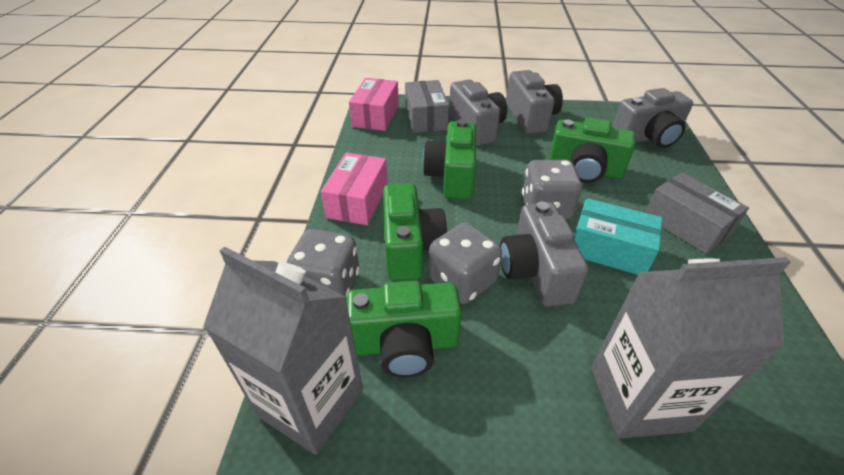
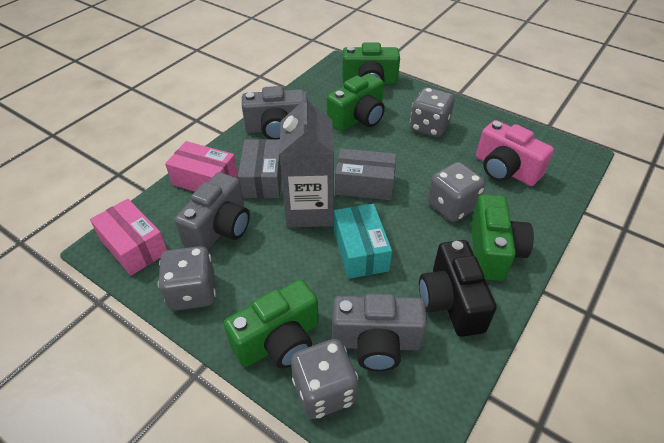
black camera: none = 0 -> [419,240,497,337] = 1
grey camera: [449,80,507,146] [500,201,588,307] [506,70,563,134] [613,88,693,148] = 4 -> [175,172,250,250] [242,86,304,139] [332,294,427,371] = 3
grey carton: [203,247,363,455] [591,257,791,438] = 2 -> [279,91,334,227] = 1
grey dice: [287,229,360,296] [429,223,502,304] [522,160,582,220] = 3 -> [158,246,216,311] [291,339,358,419] [410,88,455,137] [428,162,485,222] = 4
pink camera: none = 0 -> [476,120,554,186] = 1

